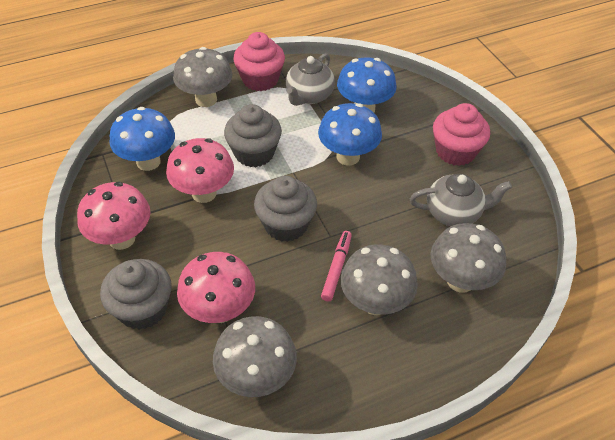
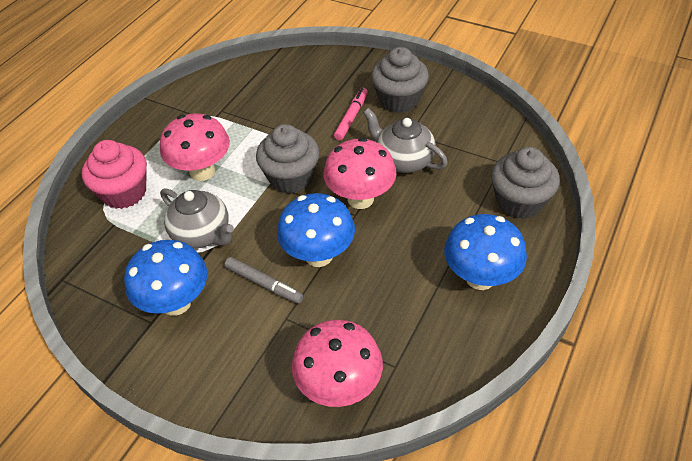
grey marker: none = 0 -> [224,257,303,304] = 1
grey mushroom: [173,47,232,107] [213,316,297,397] [341,244,418,315] [431,223,506,293] = 4 -> none = 0
pink cupcake: [233,32,285,91] [433,103,490,166] = 2 -> [82,140,147,209] = 1

